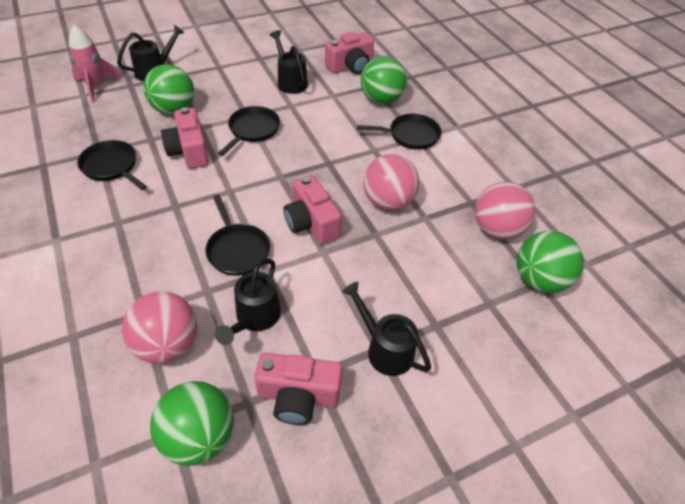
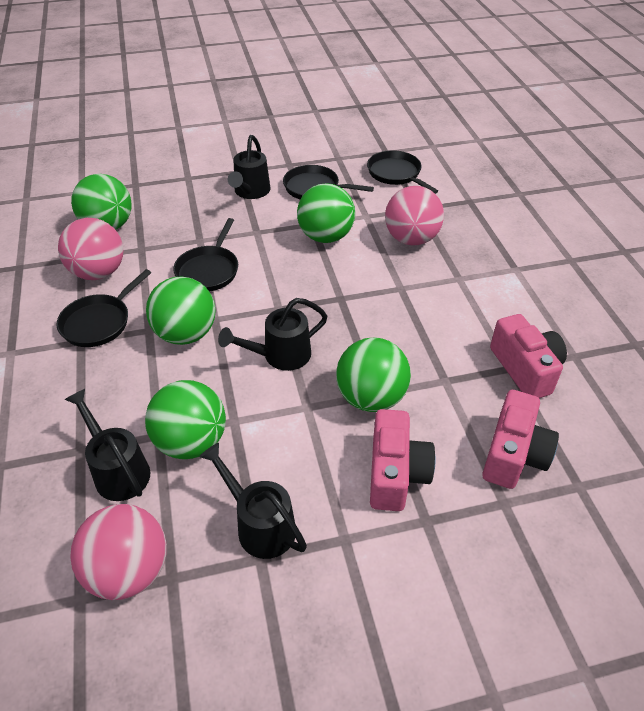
green ball: [143,64,194,115] [150,381,234,466] [361,56,407,104] [517,231,584,293] = 4 -> [71,174,132,230] [145,380,226,459] [146,277,216,345] [297,183,355,243] [336,338,411,412] = 5
pink camera: [161,107,209,169] [254,353,342,425] [284,175,342,245] [325,32,374,74] = 4 -> [370,409,436,511] [482,390,559,489] [490,314,567,398] = 3
pink rocket: [69,25,122,102] = 1 -> none = 0

